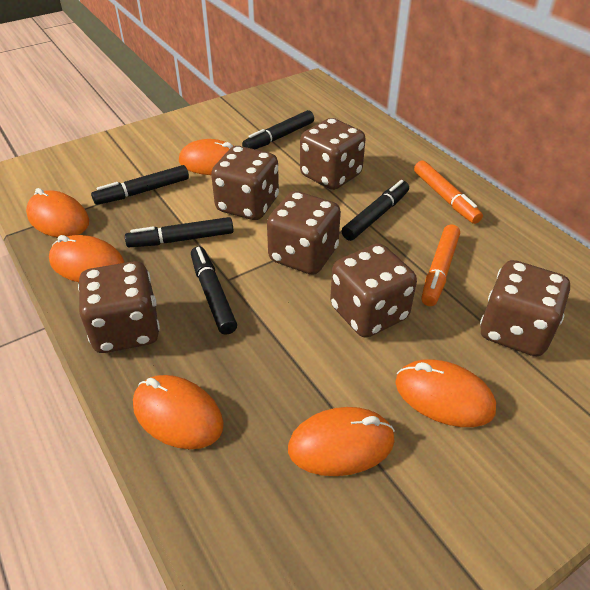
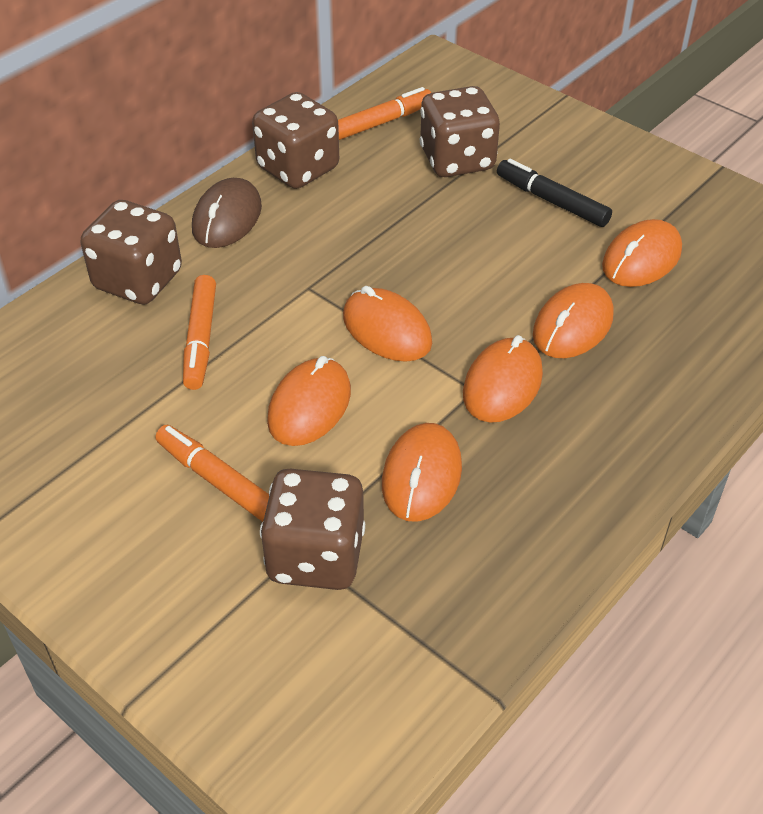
black marker: [91,165,189,205] [125,217,234,247] [191,246,237,335] [242,110,314,149] [342,180,409,241] = 5 -> [497,159,612,227] = 1
brown dice: [78,261,160,353] [211,146,279,220] [267,191,341,275] [300,118,366,190] [330,243,417,338] [480,260,570,356] = 6 -> [80,200,182,304] [252,92,339,189] [260,469,365,590] [419,86,500,177] = 4
brown mouse: none = 0 -> [192,178,262,248] = 1
orange marker: [414,161,483,224] [421,224,460,306] = 2 -> [155,425,269,522] [183,275,216,390] [338,87,431,140] = 3

